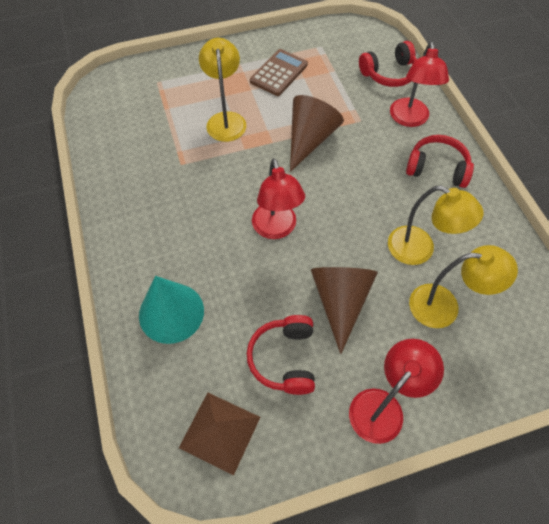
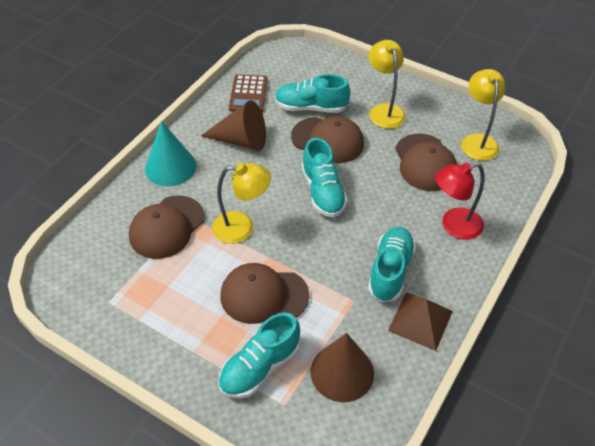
brown cap: none = 0 -> [129,195,205,259] [221,263,309,324] [291,116,364,163] [395,134,457,191] = 4
red headphones: [247,315,315,395] [359,41,417,87] [406,135,474,188] = 3 -> none = 0
red lamp: [252,158,305,239] [349,339,444,444] [390,42,449,127] = 3 -> [435,162,484,240] = 1
turquoise shoe: none = 0 -> [218,313,300,399] [275,74,350,113] [302,138,348,217] [368,227,416,302] = 4

